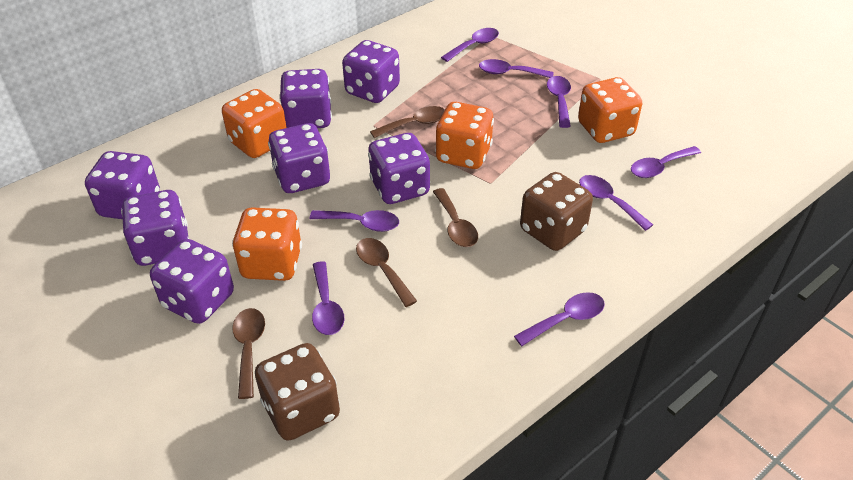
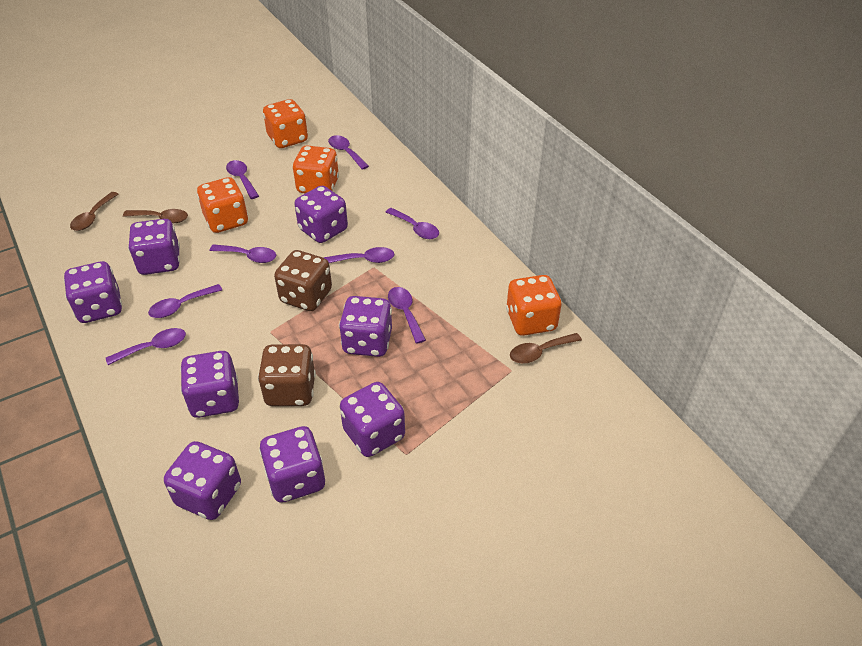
brown spoon: [232,308,265,399] [356,238,417,307] [370,106,445,138] [433,188,478,247] = 4 -> [70,192,119,231] [123,209,188,223] [510,333,582,364] = 3
purple dice: [85,151,160,219] [121,190,189,266] [150,239,234,324] [268,123,330,193] [279,69,332,128] [342,40,400,103] [368,133,430,204] = 7 -> [64,261,122,323] [128,219,180,275] [164,441,241,520] [180,351,239,418] [259,426,325,503] [294,186,348,243] [339,296,392,357] [340,382,405,457] = 8

